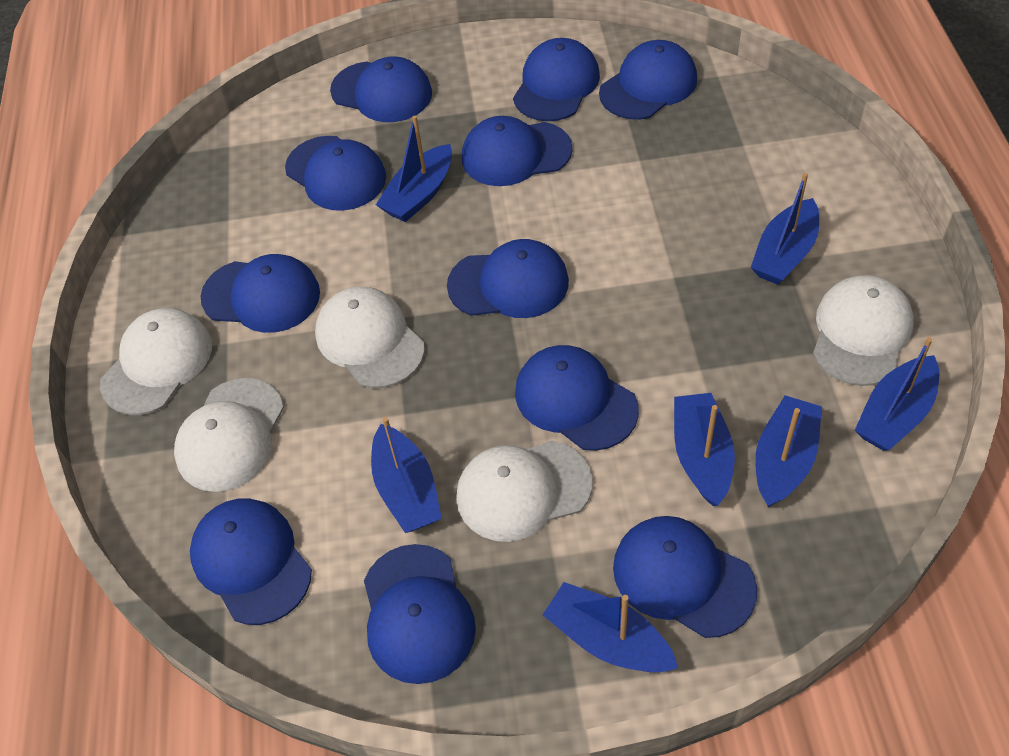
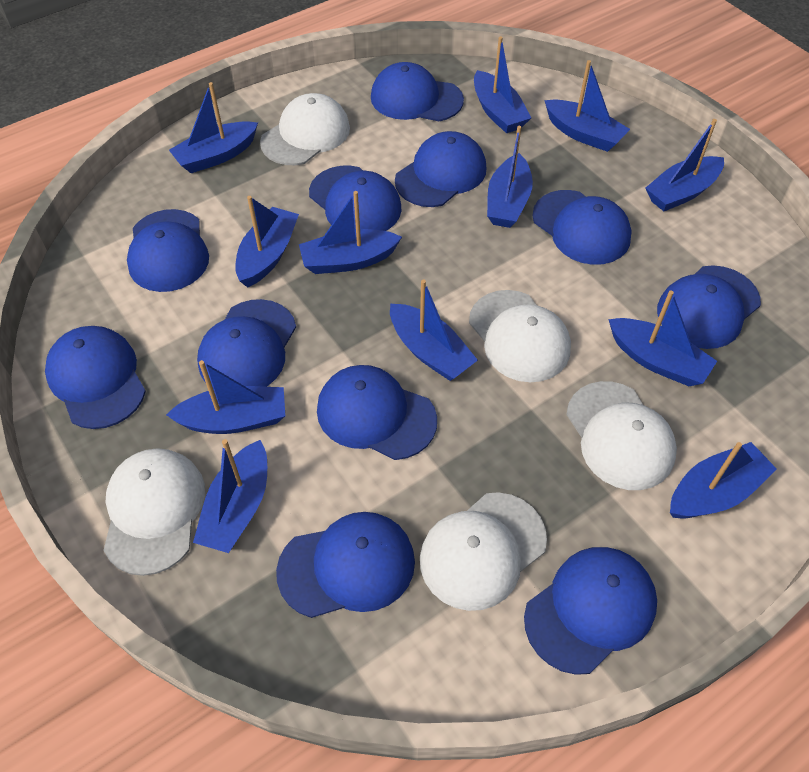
blue boat: [371,417,442,533] [376,116,452,222] [543,582,678,672] [674,393,735,506] [750,173,819,285] [755,395,822,507] [855,337,939,451] = 7 -> [166,360,285,434] [169,82,258,173] [193,439,267,553] [235,196,299,288] [299,191,402,274] [390,279,478,381] [474,36,531,133] [487,126,533,228] [544,60,630,152] [608,290,717,386] [646,119,724,211] [670,442,777,519] = 12

